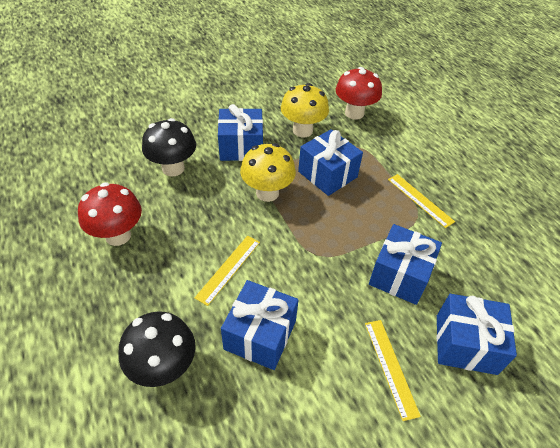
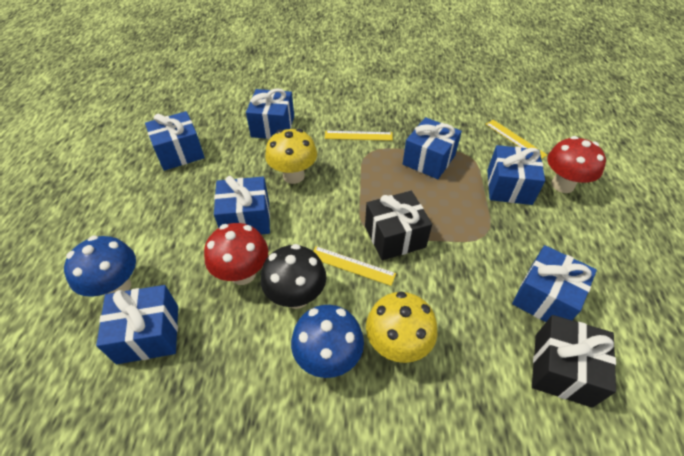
black gift: none = 0 -> [365,191,432,260] [532,315,616,408] = 2
black mushroom: [119,311,196,387] [142,118,196,176] = 2 -> [261,244,326,309] = 1
blue gift: [218,104,263,161] [221,280,299,370] [298,129,363,196] [369,224,442,305] [437,294,517,375] = 5 -> [96,285,178,364] [145,111,205,171] [214,176,270,234] [246,88,294,139] [403,117,462,179] [487,145,545,205] [512,245,597,322] = 7
blue mushroom: none = 0 -> [64,236,136,297] [291,305,364,378] = 2

